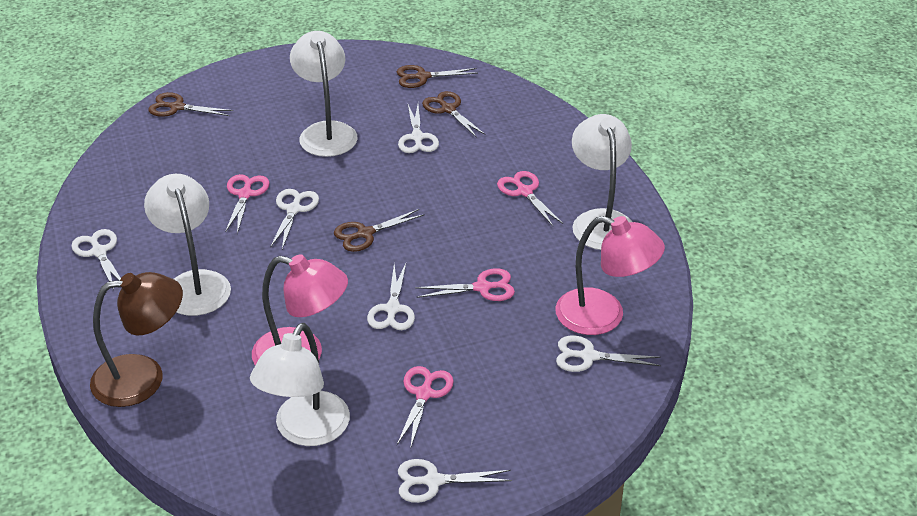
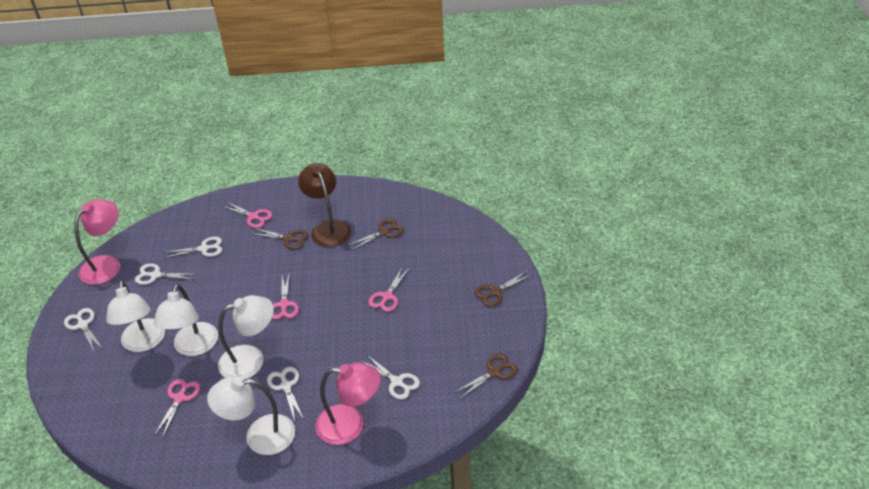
white scissors: [71,229,121,290] [270,189,319,249] [367,263,415,330] [398,105,439,153] [398,459,512,503] [556,336,661,372] = 6 -> [64,308,102,351] [135,263,197,285] [163,236,222,258] [267,367,303,421] [362,354,420,400] = 5

